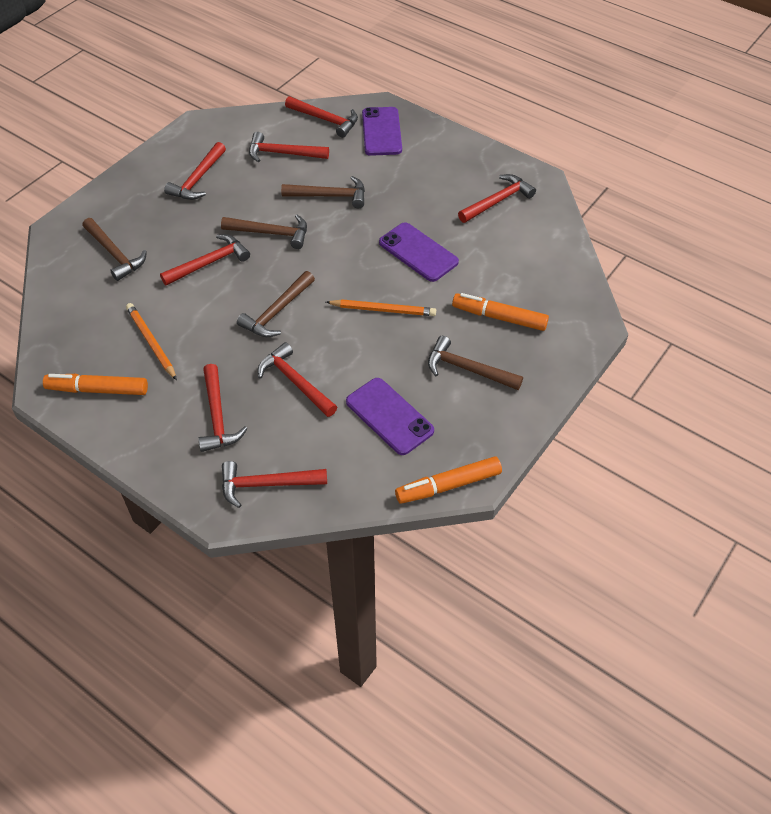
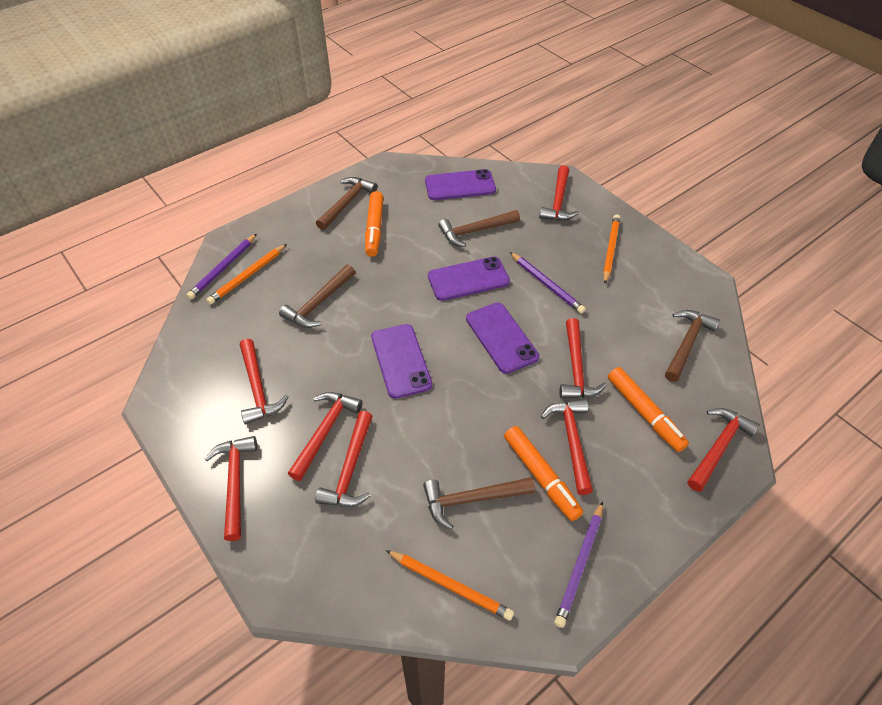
orange pencil: [126,303,177,380] [326,299,436,316] = 2 -> [206,244,287,305] [386,550,514,621] [603,214,620,284] = 3
purple pencil: none = 0 -> [187,234,257,300] [510,252,586,314] [554,501,603,628] = 3
purple phone: [346,378,434,455] [362,107,402,156] [379,222,459,282] = 3 -> [371,324,432,399] [425,169,496,200] [428,257,510,301] [466,303,539,374] = 4

